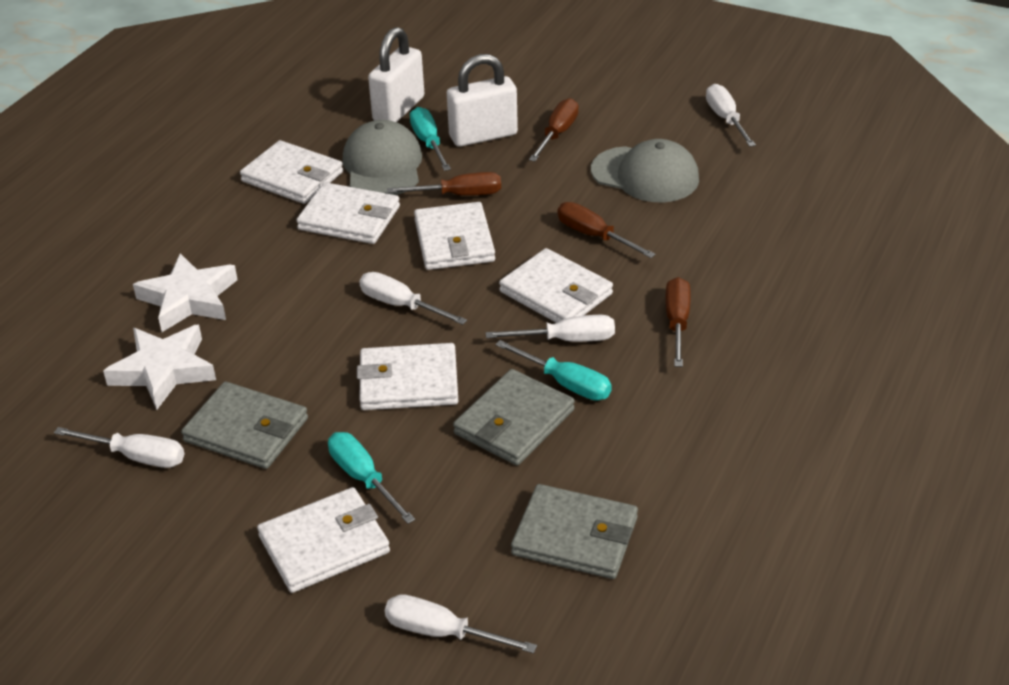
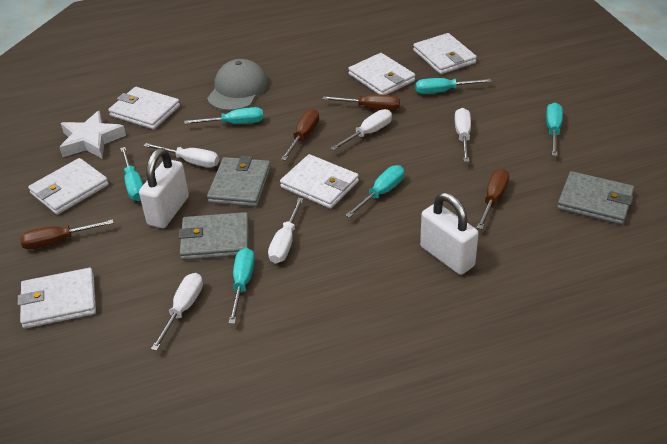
grey cap: [342,120,422,195] [591,139,699,202] = 2 -> [207,59,268,111] = 1
turquoise screwdriver: [328,432,415,524] [410,107,451,171] [495,340,612,401] = 3 -> [120,147,143,201] [184,107,263,124] [229,248,255,324] [346,165,404,217] [415,78,492,94] [546,102,563,156] = 6
white star: [103,325,216,410] [133,253,238,332] = 2 -> [59,111,126,159] = 1

